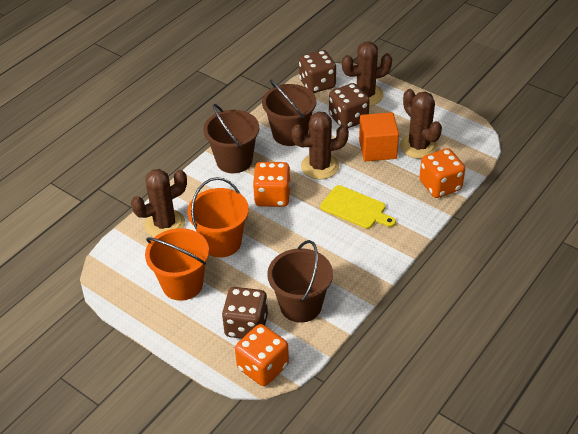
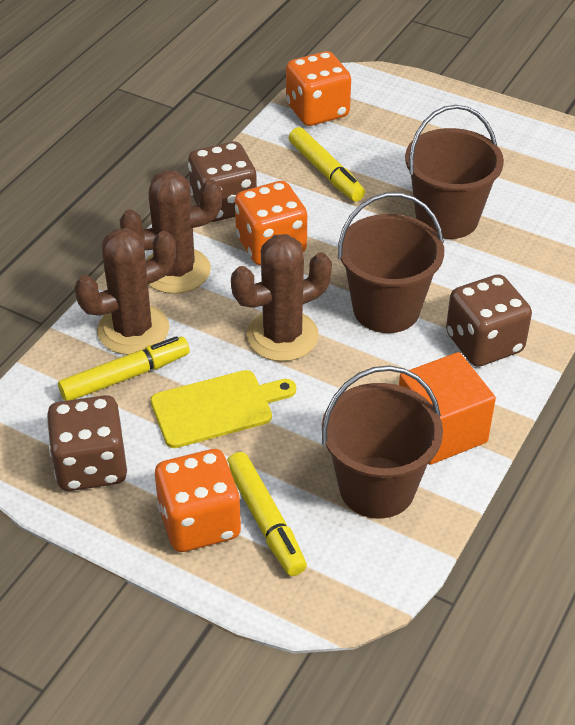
brown cactus: [131,169,187,237] [291,111,349,179] [342,42,392,106] [400,89,442,159] = 4 -> [74,228,176,355] [119,170,222,294] [231,234,332,362] = 3
orange bucket: [145,228,209,301] [187,177,249,257] = 2 -> none = 0
yellow marker: none = 0 -> [58,336,190,401] [227,452,307,576] [289,127,365,202] = 3

